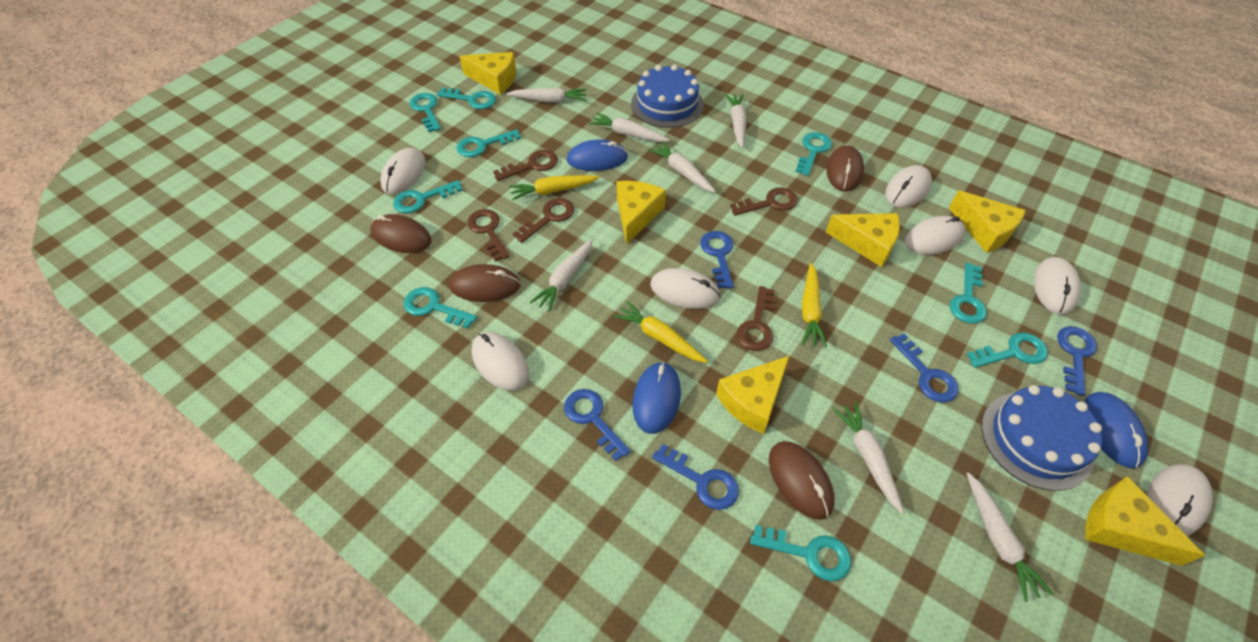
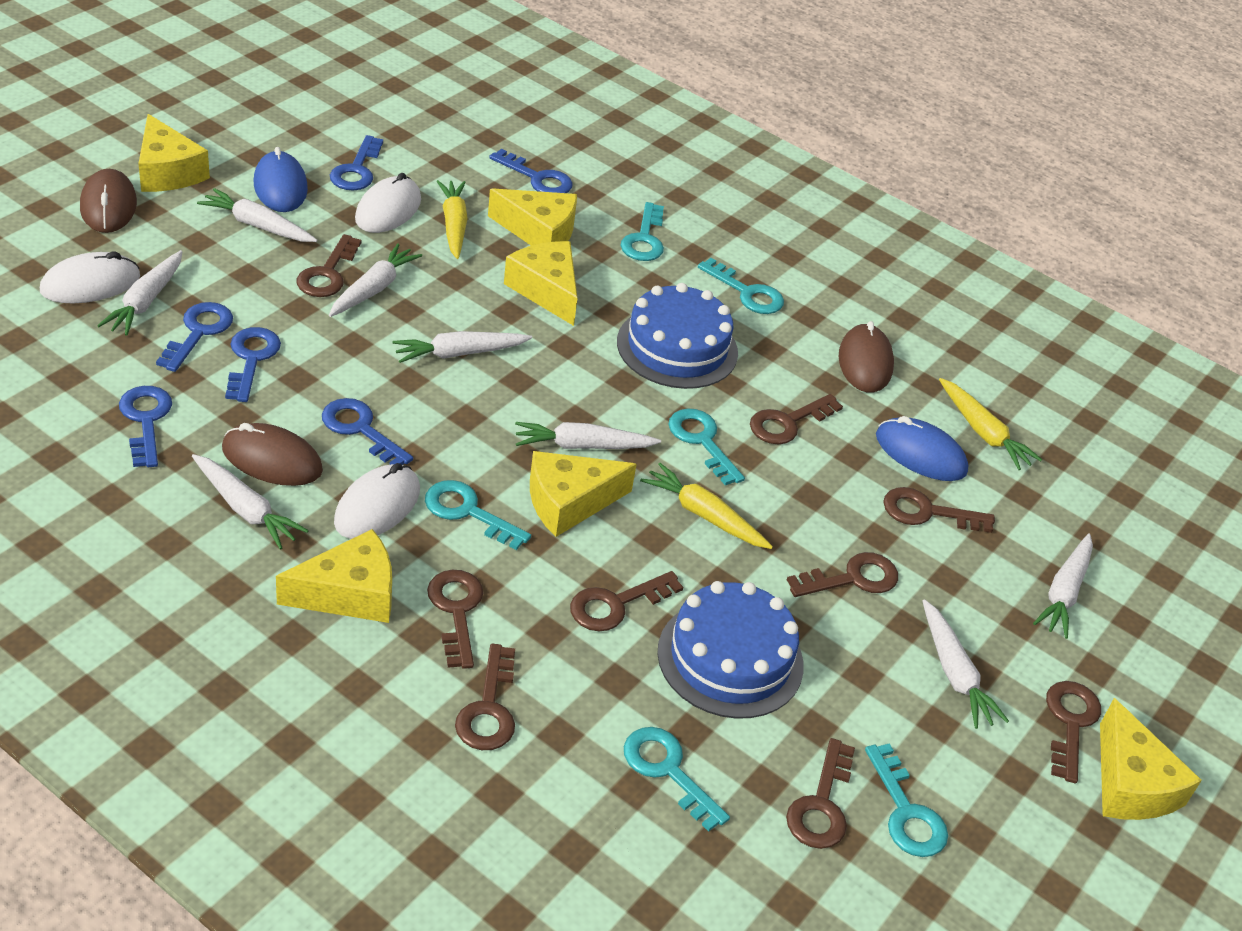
blue key: [564,389,631,461] [652,444,739,510] [700,231,734,289] [890,334,959,402] [1057,326,1097,396] = 5 -> [119,386,172,467] [156,302,233,372] [225,327,281,402] [322,398,413,465] [330,135,383,190] [489,149,573,193] = 6
blue mouse: [567,139,628,171] [632,362,681,434] [1085,392,1148,469] = 3 -> [254,147,308,212] [876,416,968,481] = 2
brown key: [467,209,510,261] [493,150,558,181] [513,198,574,243] [730,187,798,216] [737,286,775,351] = 5 -> [296,234,361,297] [427,570,483,669] [455,644,515,750] [570,571,683,631] [750,394,843,444] [786,738,855,849] [787,552,898,597] [883,487,995,533] [1046,681,1101,783] = 9
brown mouse: [370,214,431,253] [449,264,521,302] [769,441,835,520] [826,145,864,192] = 4 -> [80,169,137,233] [222,423,323,486] [839,321,894,393] = 3
turquoise key: [393,180,463,213] [404,287,477,329] [409,93,441,132] [437,87,496,109] [456,129,521,157] [750,525,851,581] [796,132,832,176] [950,263,987,324] [967,333,1048,368] = 9 -> [425,480,531,550] [620,202,664,261] [624,727,730,832] [668,408,745,485] [698,258,784,314] [865,743,948,857] = 6
white carrot: [506,88,587,103] [530,239,593,312] [589,113,670,142] [648,141,716,193] [725,94,747,148] [833,402,904,514] [967,472,1053,602] = 7 -> [97,250,182,336] [192,454,309,550] [197,188,317,242] [329,243,422,317] [393,331,532,363] [515,422,661,449] [922,599,1009,729] [1033,533,1093,639] = 8
white mouse: [380,148,426,194] [472,332,529,391] [650,268,721,309] [885,165,932,208] [905,216,966,255] [1034,257,1081,315] [1147,464,1213,536] = 7 -> [40,252,140,303] [334,463,420,539] [355,173,421,233] = 3

